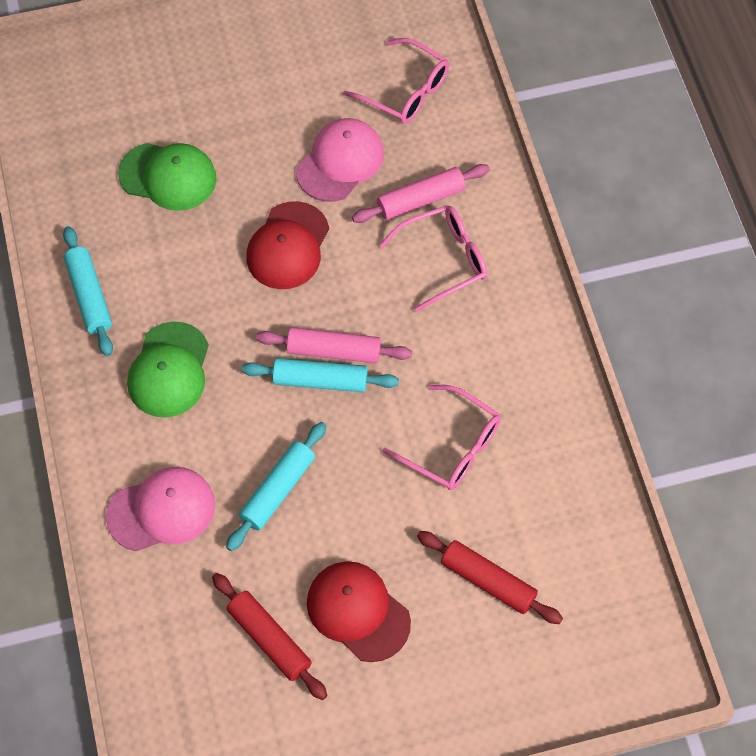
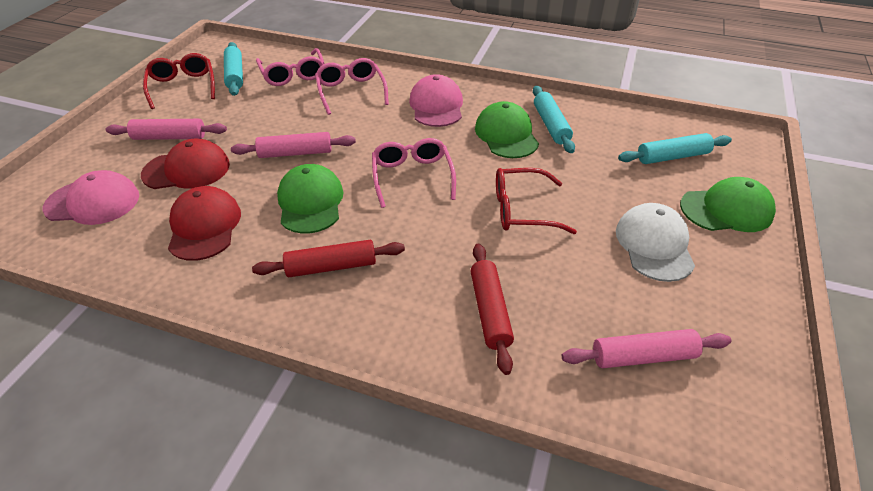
green cap: [118,143,217,211] [127,322,209,417] = 2 -> [277,164,344,233] [475,101,539,158] [680,177,776,232] = 3
pink rolling pin: [256,327,412,363] [352,164,490,223] = 2 -> [106,119,227,140] [231,132,356,158] [562,329,731,368] = 3
red glasses: none = 0 -> [143,53,215,109] [496,168,577,234] = 2
white cap: none = 0 -> [616,203,695,282] = 1

